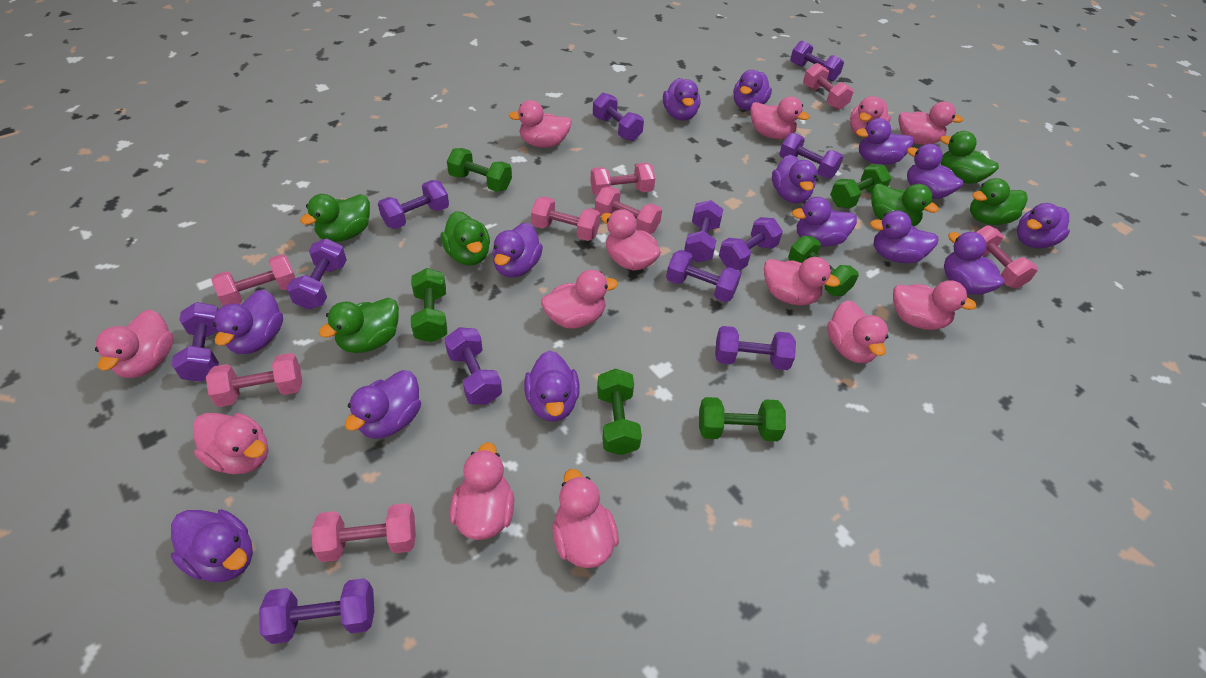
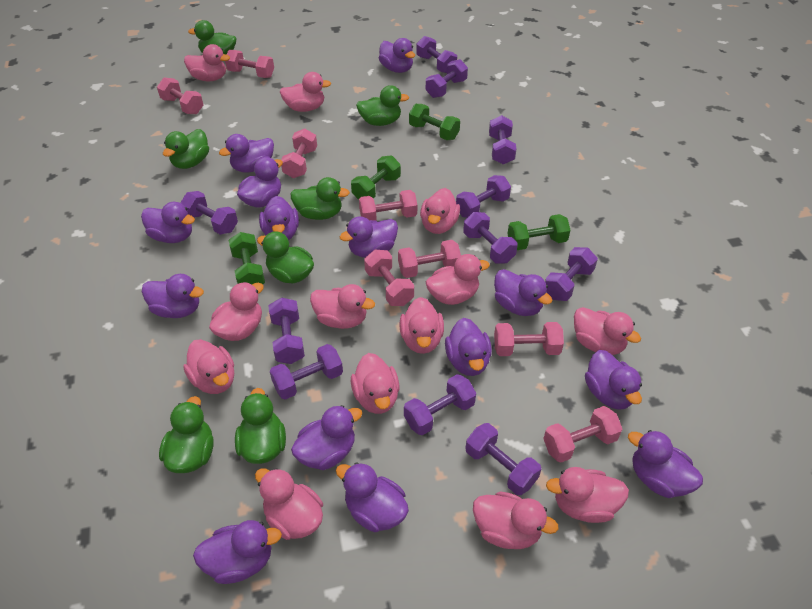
green duck: [300,194,370,242] [319,298,399,353] [441,211,490,266] [871,183,939,226] [940,131,999,184] [970,178,1028,225] = 6 -> [159,396,214,473] [163,129,209,169] [188,20,236,55] [235,388,286,464] [257,232,314,284] [291,177,350,220] [356,85,409,126] = 7
green dumbbell: [411,268,447,343] [447,148,512,192] [597,368,642,455] [699,397,786,441] [788,236,859,296] [830,164,892,209] = 6 -> [229,232,265,284] [351,156,401,200] [409,104,460,140] [508,214,570,250] = 4
purple dumbbell: [172,302,219,382] [259,578,374,644] [287,238,347,309] [378,180,449,229] [445,327,502,405] [593,93,644,141] [666,250,741,302] [684,200,723,263] [715,326,796,370] [719,217,783,270] [779,133,843,178] [790,41,844,82] = 12 -> [181,191,238,235] [268,297,305,364] [270,344,343,400] [404,374,476,435] [416,36,457,73] [426,59,468,98] [456,175,511,218] [463,212,518,263] [466,423,541,495] [489,115,517,164] [545,247,598,301] = 11

